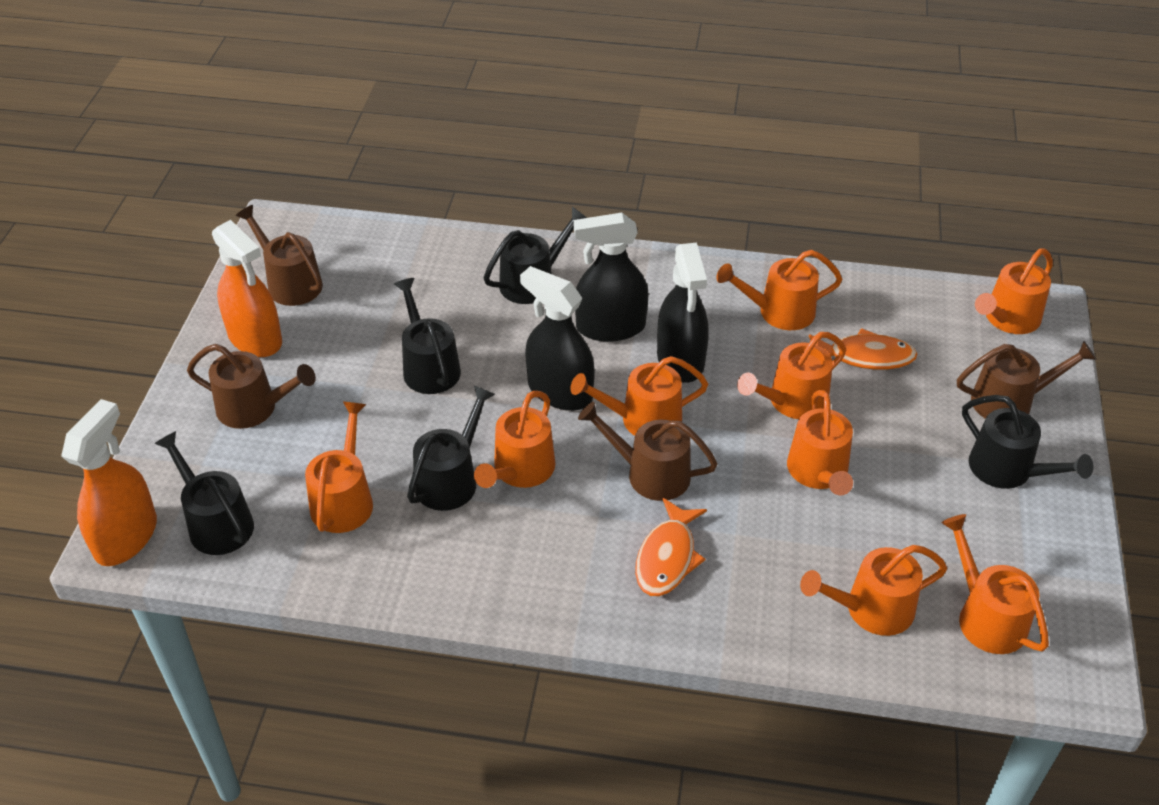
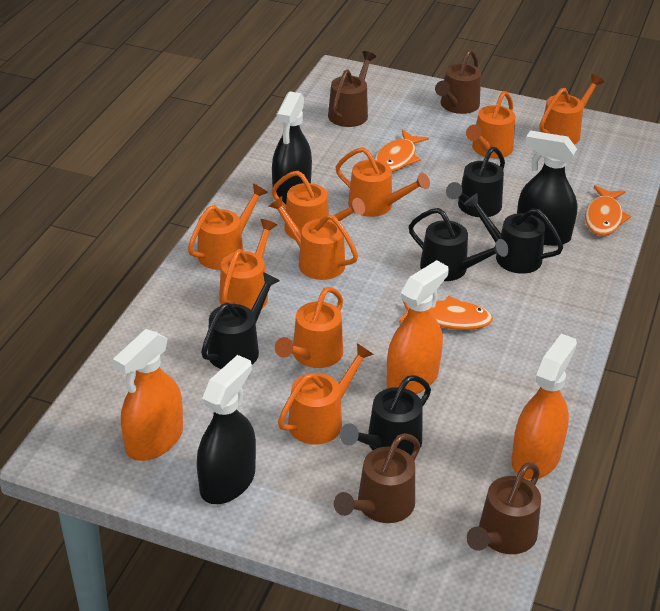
orange fish: [635,498,707,596] [809,328,917,370] = 2 -> [374,129,429,172] [399,296,493,330] [585,185,631,236] = 3
orange spray bottle: [61,399,157,566] [212,220,282,357] = 2 -> [113,329,183,461] [386,260,449,394] [511,333,577,479] = 3

